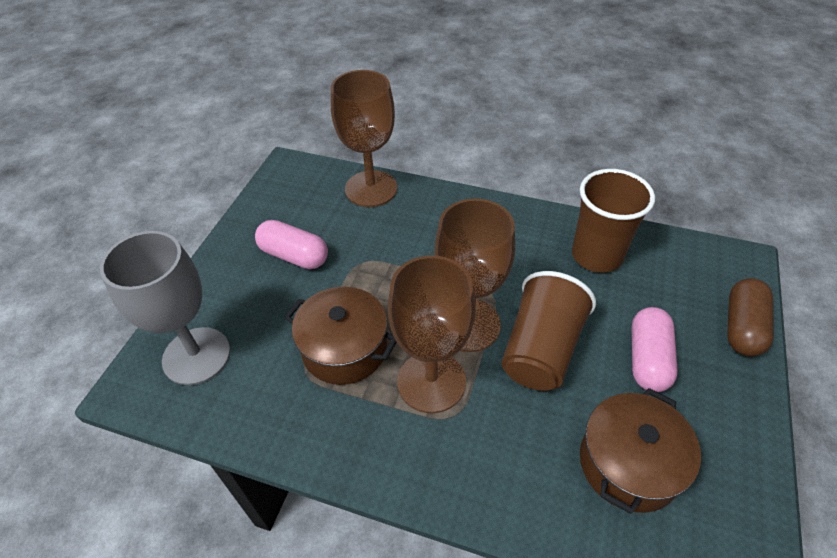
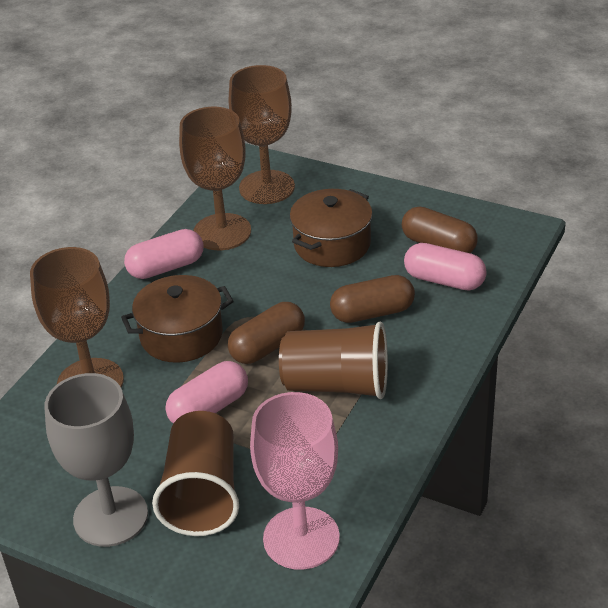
brown capsule: [727,278,774,357] = 1 -> [228,302,305,364] [330,275,415,323] [402,207,478,253] = 3
pink capsule: [255,220,328,269] [632,307,678,392] = 2 -> [124,229,204,279] [165,361,248,423] [404,243,487,290] = 3
pink goblet: none = 0 -> [250,392,340,570] = 1

